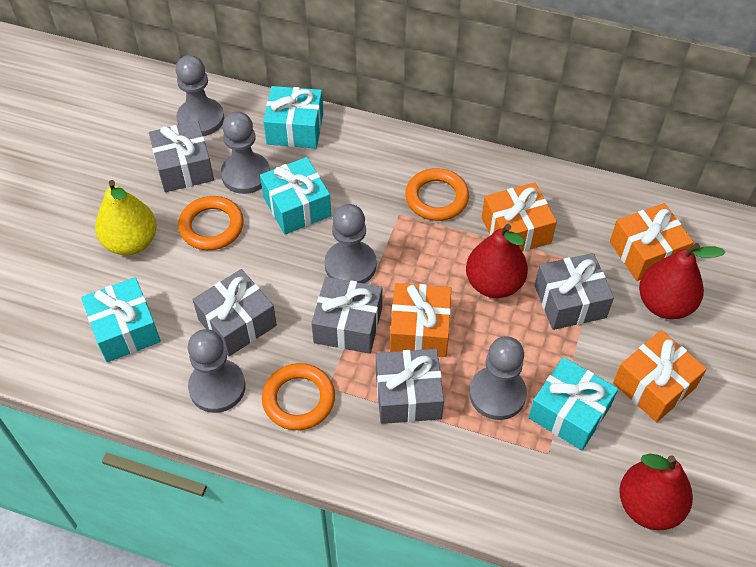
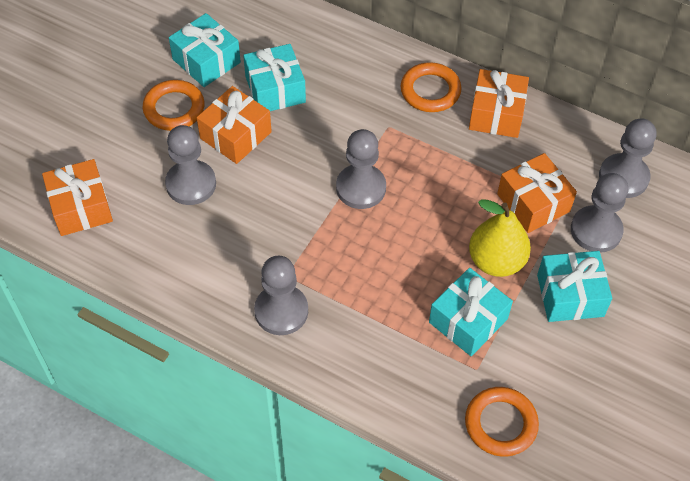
grey gift: [149,121,214,192] [193,269,277,356] [311,277,382,354] [376,349,444,424] [535,253,614,330] = 5 -> none = 0
red pear: [466,224,528,298] [619,454,693,530] [639,243,726,319] = 3 -> none = 0

